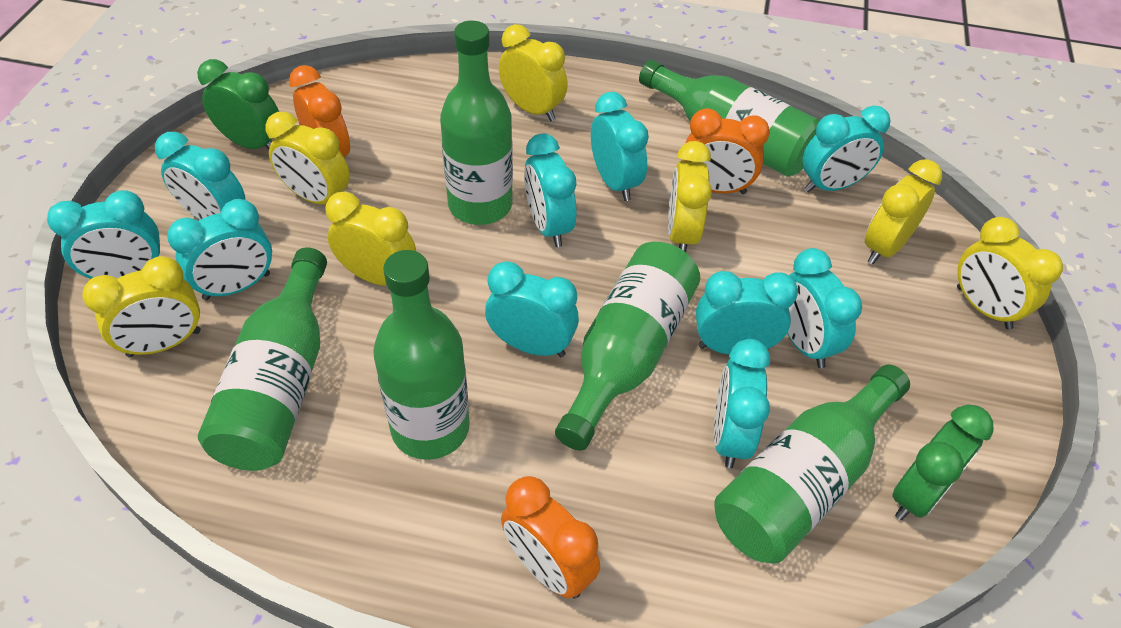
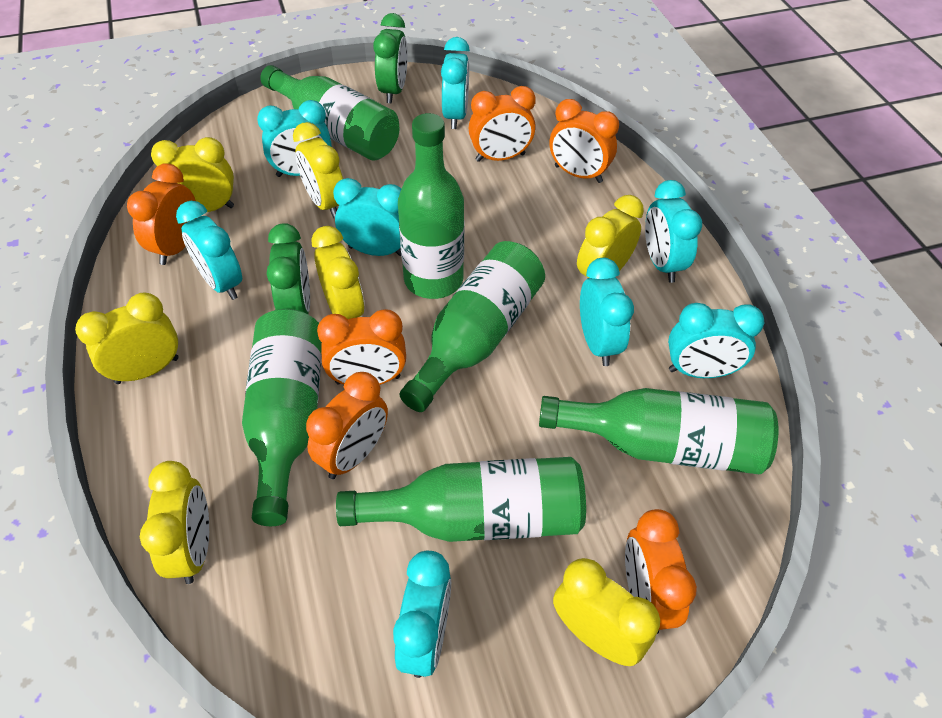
orange clock: [289,65,350,157] [501,476,600,598] [686,108,770,194] = 3 -> [127,163,196,265] [306,372,388,479] [317,309,406,385] [468,86,536,162] [549,99,619,183] [625,509,697,634] = 6
turquoise clock: [47,190,160,279] [155,132,245,220] [167,199,272,300] [485,261,579,357] [524,133,576,247] [591,92,649,201] [696,271,798,355] [714,339,770,468] [787,248,862,368] [803,105,891,193] = 10 -> [176,201,242,300] [257,100,332,177] [333,178,401,256] [393,551,451,678] [441,37,470,129] [580,258,634,366] [645,180,702,283] [668,303,764,378] = 8

